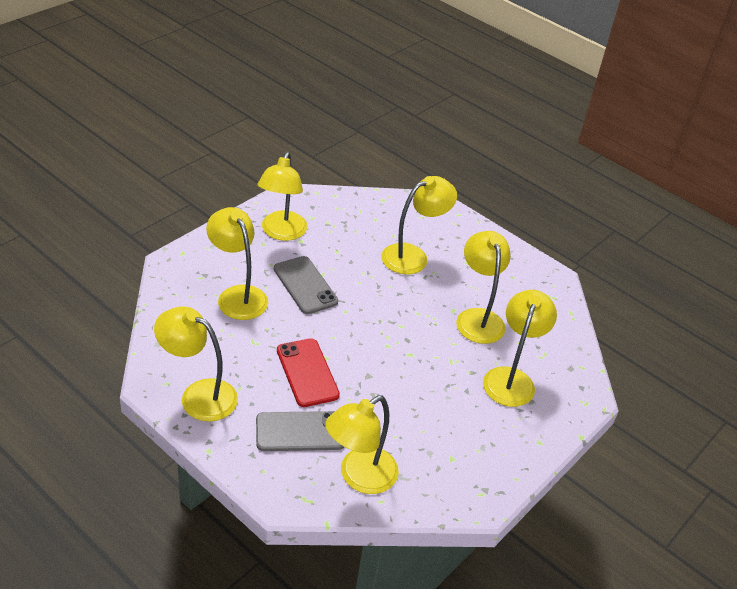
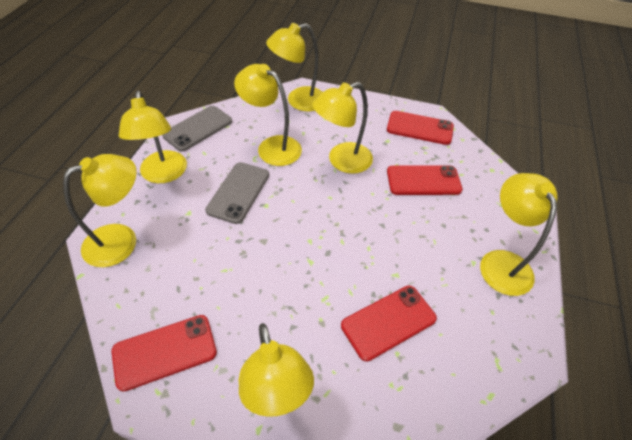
red phone: [277,338,340,407] = 1 -> [112,315,217,392] [341,286,437,362] [387,111,454,145] [387,166,463,195] = 4

